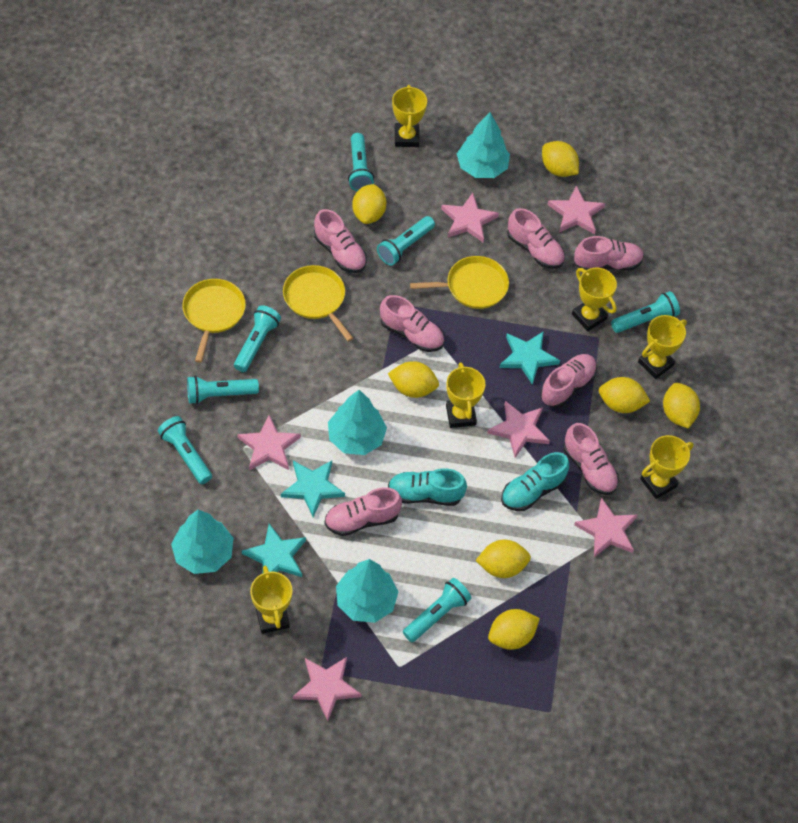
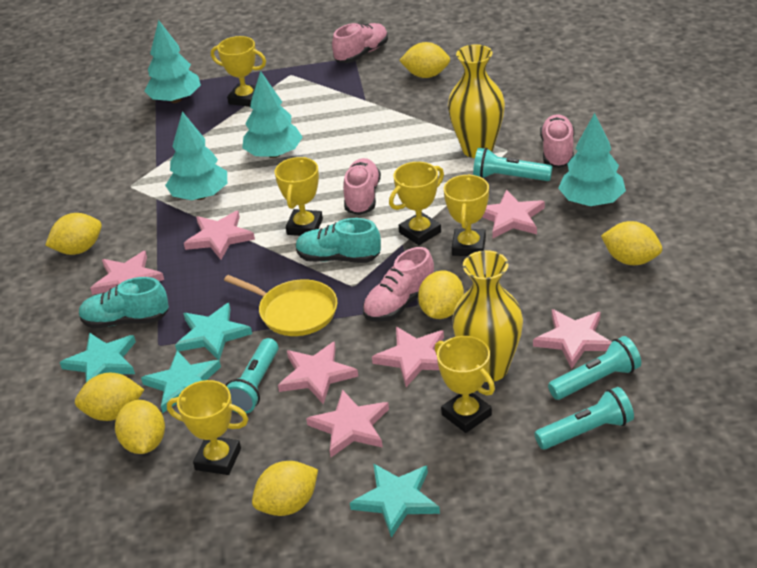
pink shoe: [314,209,367,273] [324,487,402,536] [380,295,444,352] [507,208,565,269] [540,354,597,408] [563,423,619,495] [574,236,644,271] = 7 -> [332,23,388,63] [343,158,381,215] [363,247,434,322] [540,114,574,168] = 4
pink star: [237,415,301,471] [293,657,362,721] [441,193,499,242] [488,401,550,458] [547,186,605,234] [574,498,638,557] = 6 -> [90,251,164,295] [184,211,255,260] [278,341,358,404] [306,390,389,457] [372,327,444,387] [482,190,545,238] [533,309,611,369] = 7
turquoise flashlight: [158,416,212,484] [187,376,259,404] [234,305,281,372] [348,133,374,191] [377,216,435,266] [403,578,471,642] [611,291,680,333] = 7 -> [225,338,278,414] [473,148,553,181] [534,387,634,450] [548,336,641,400] = 4
turquoise star: [242,524,306,577] [281,461,345,517] [499,331,560,385] = 3 -> [60,332,136,382] [141,350,221,413] [175,303,252,360] [350,463,440,538] = 4
yellow pan: [182,279,246,363] [283,265,353,342] [410,256,509,309] = 3 -> [224,275,337,336] = 1
yellow vase: none = 0 -> [448,44,505,158] [452,250,523,382] = 2

